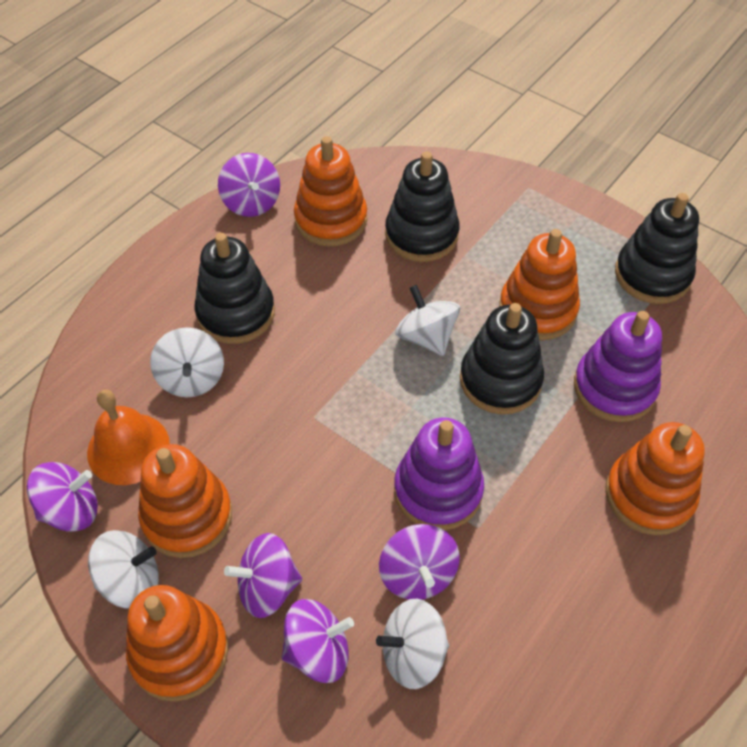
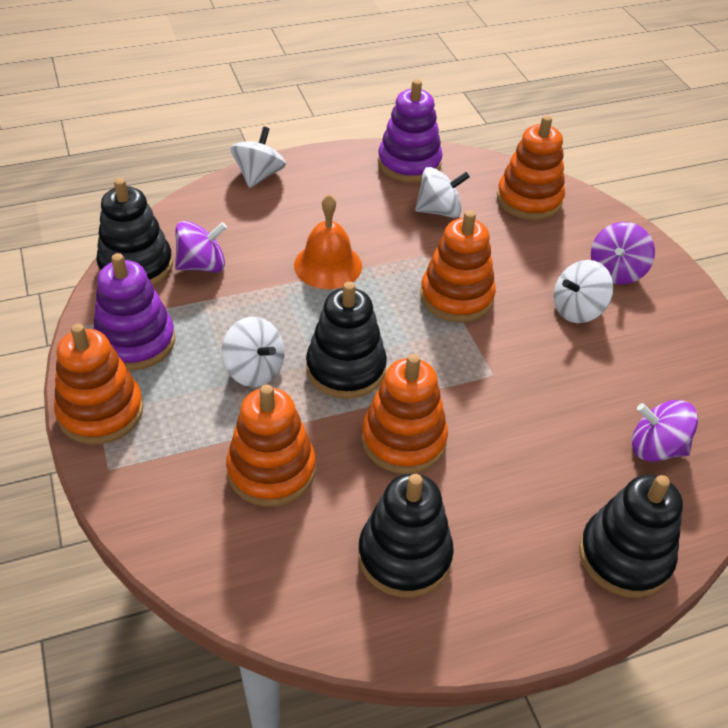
purple spinning top: [27,462,98,532] [218,153,280,217] [224,533,302,618] [282,599,354,683] [379,524,460,600] = 5 -> [175,221,227,273] [591,222,655,284] [632,400,698,462] = 3

